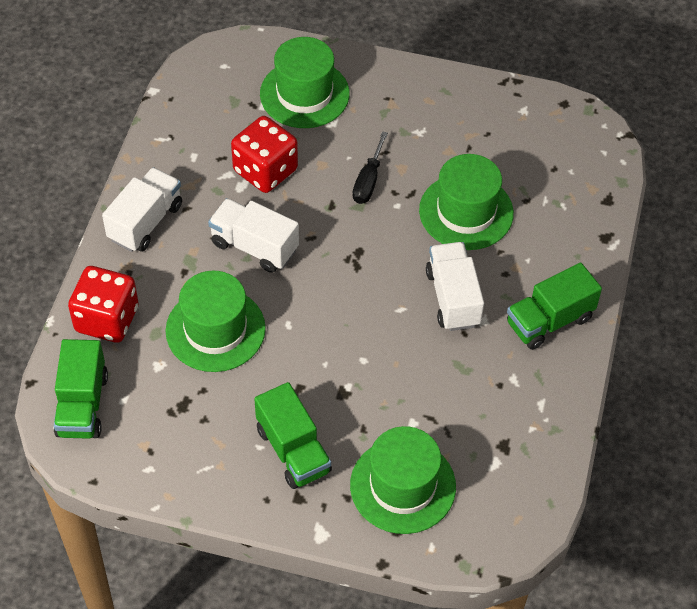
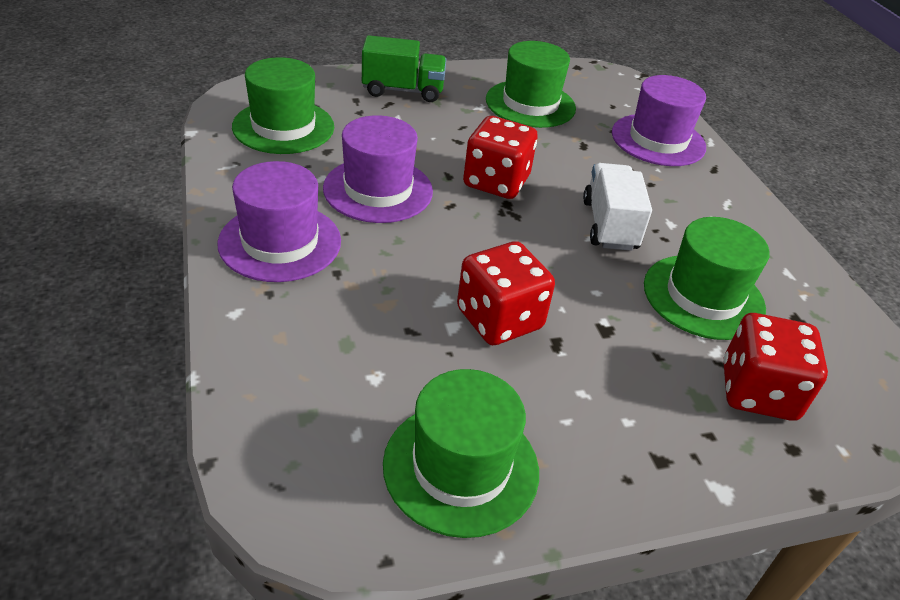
black screwdriver: [352,131,388,204] = 1 -> none = 0
green truck: [54,339,108,439] [254,382,332,489] [507,262,602,350] = 3 -> [362,35,446,102] = 1
purple hat: none = 0 -> [217,161,341,282] [323,115,433,223] [612,75,706,166] = 3
red dice: [68,266,139,343] [231,116,298,193] = 2 -> [457,241,555,345] [463,116,538,199] [723,313,828,421] = 3
white truck: [102,167,182,252] [208,198,299,273] [426,242,484,331] = 3 -> [583,163,652,251] = 1

